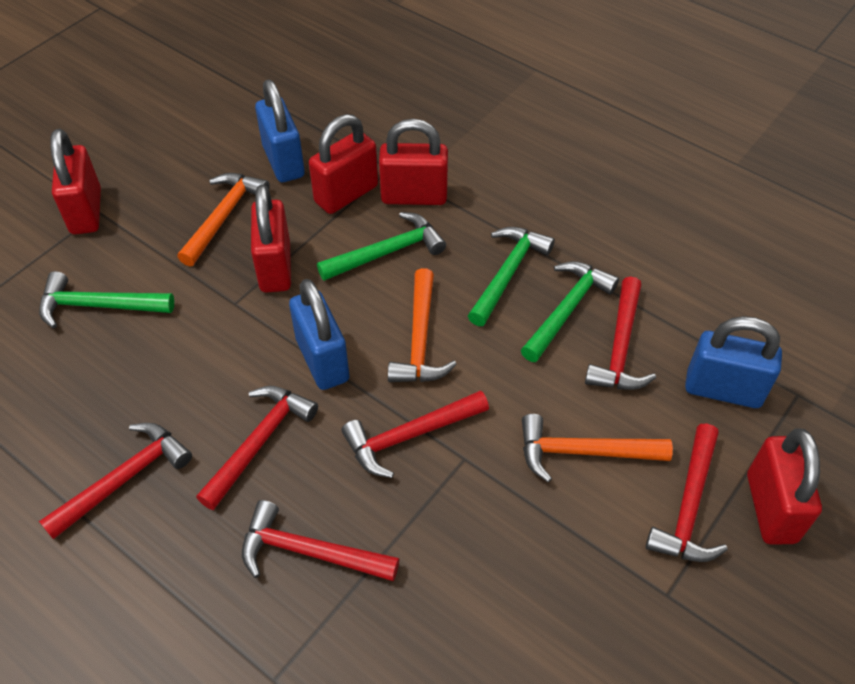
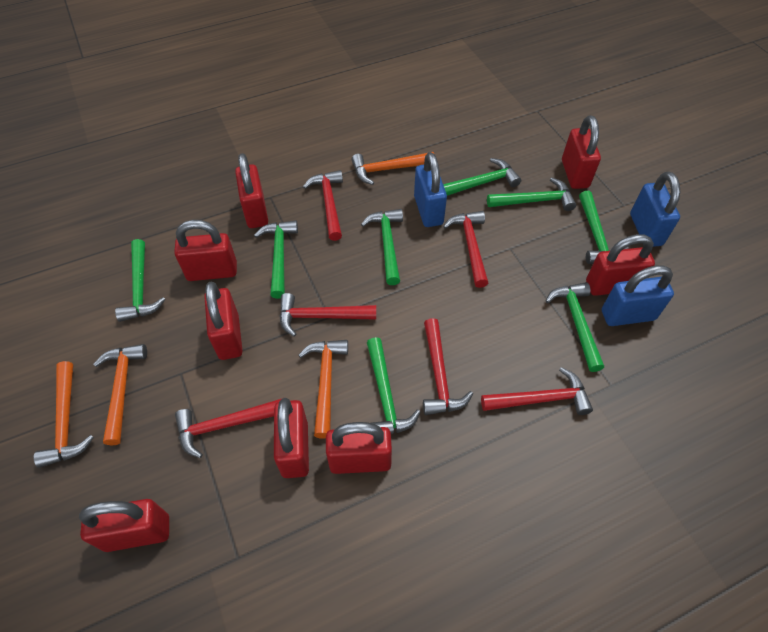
green hammer: [39,271,174,328] [317,212,446,281] [468,227,555,326] [521,261,619,362] = 4 -> [115,239,166,322] [254,220,298,299] [361,209,403,285] [367,337,421,434] [443,158,521,196] [487,178,576,211] [546,282,604,372] [579,191,629,264] = 8
orange hammer: [177,173,270,266] [388,268,457,382] [522,414,673,483] = 3 -> [34,361,94,468] [93,344,147,446] [298,340,348,438] [351,152,434,185] = 4
red padlock: [50,129,101,234] [251,184,291,293] [309,114,378,214] [379,119,448,205] [747,428,822,545] = 5 -> [79,499,169,552] [174,220,237,281] [204,281,242,360] [235,153,268,228] [274,398,309,478] [326,422,392,474] [562,115,601,189] [586,234,655,296] = 8

